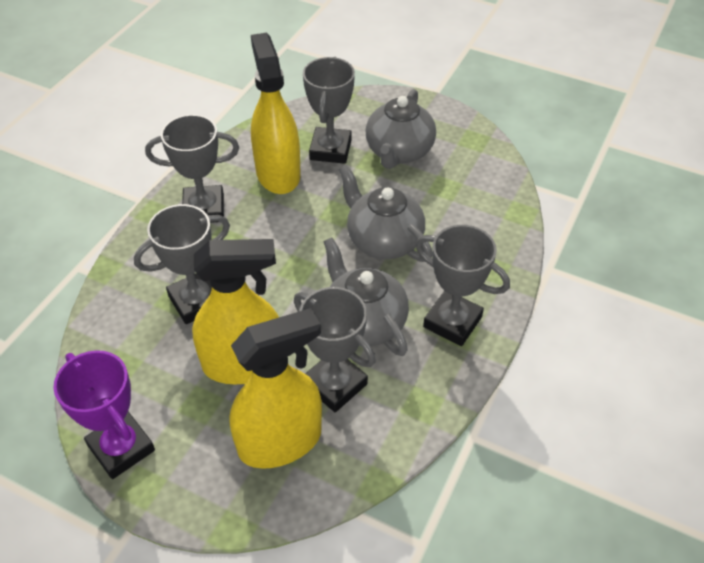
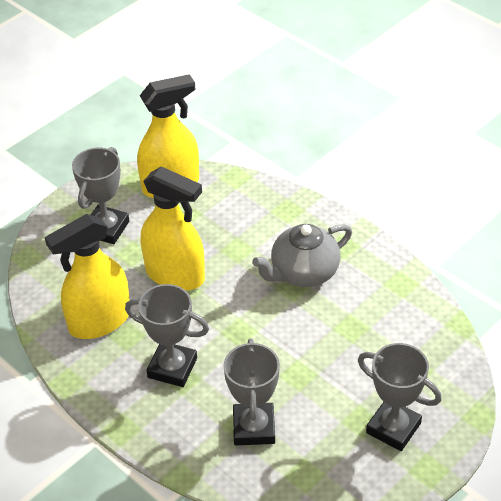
grey teapot: [323,238,409,356] [339,165,432,262] [366,89,436,169] = 3 -> [252,224,352,287] = 1
grey trophy: [134,204,230,324] [145,114,239,223] [294,287,376,412] [303,57,355,164] [416,225,510,346] = 5 -> [72,147,129,244] [125,284,209,387] [223,338,280,445] [358,343,442,451] = 4
purple trophy: [53,350,155,479] = 1 -> none = 0

